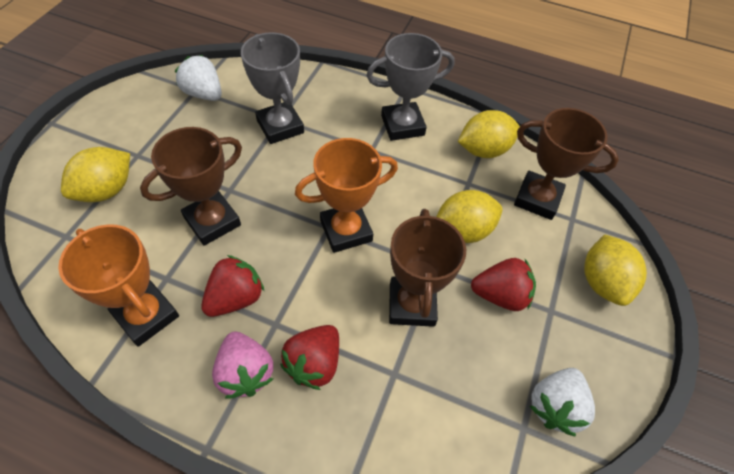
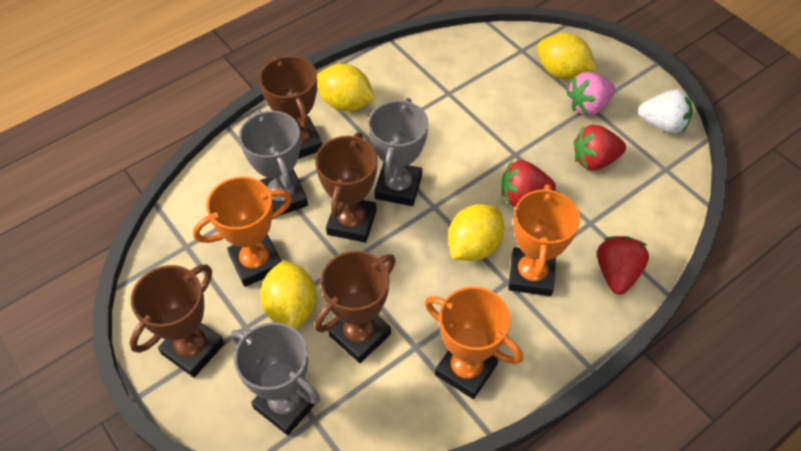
brown trophy: [140,127,242,246] [389,209,466,327] [514,108,619,220] = 3 -> [129,264,224,377] [259,56,322,159] [315,132,378,243] [315,251,396,363] = 4
grey trophy: [241,32,304,144] [366,33,455,141] = 2 -> [231,322,320,435] [239,109,308,217] [368,98,429,206] = 3
orange trophy: [58,224,179,347] [295,138,398,253] = 2 -> [193,177,292,287] [425,287,523,399] [508,184,580,296] = 3
white strawberry: [175,55,222,101] [530,368,595,437] = 2 -> [638,90,693,134] = 1

